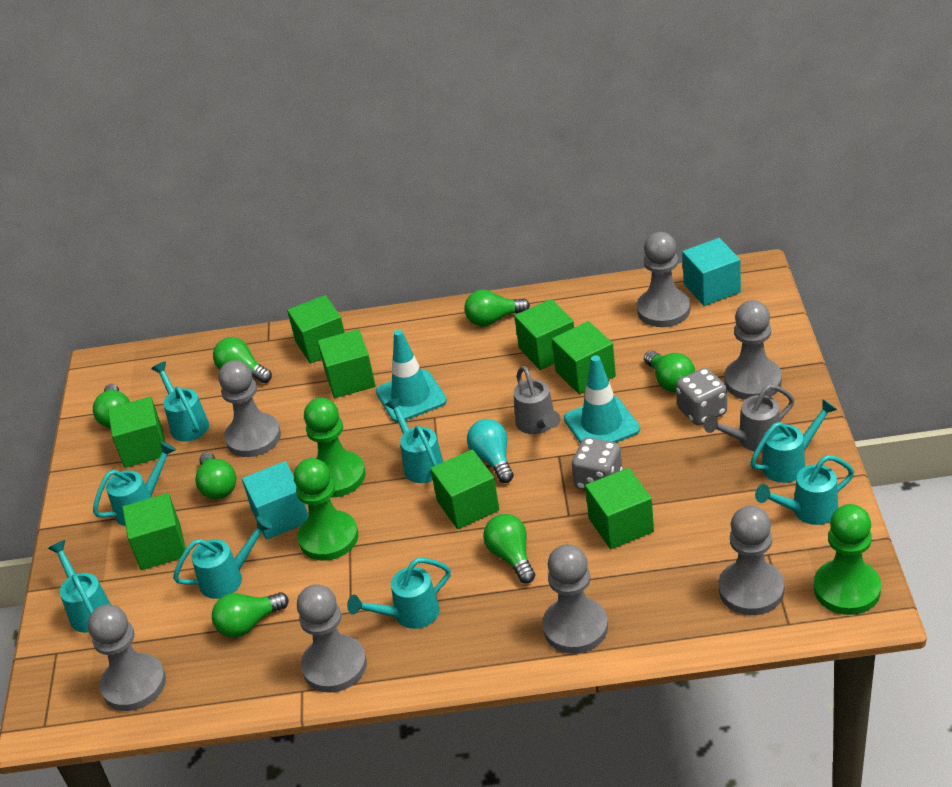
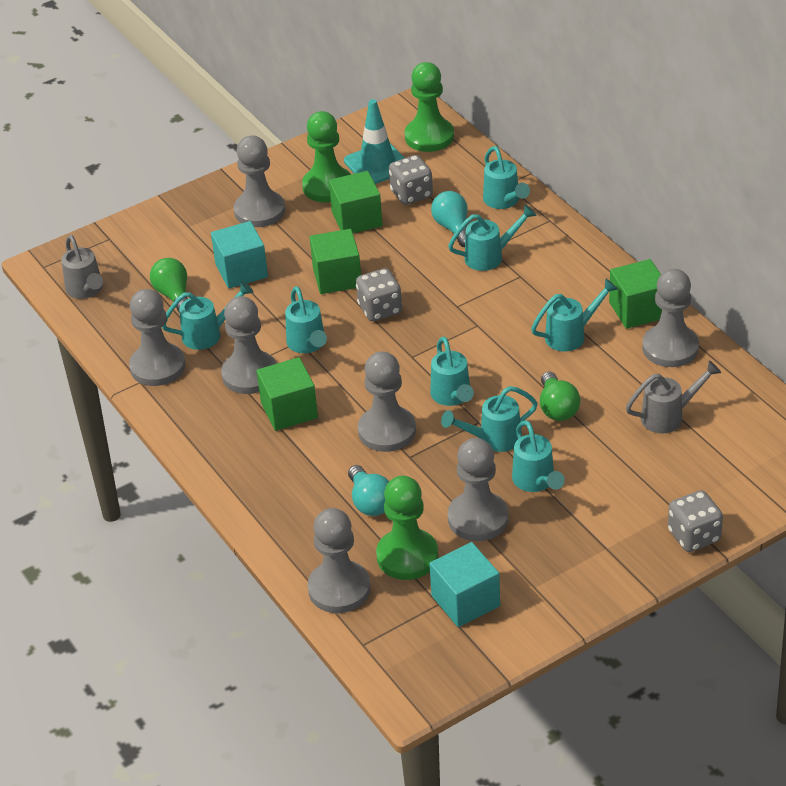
green cube: [108,397,165,468] [122,493,186,570] [287,295,345,364] [318,329,376,398] [430,449,499,529] [514,299,574,370] [552,321,616,394] [585,468,654,549] = 8 -> [257,357,318,431] [310,229,361,294] [329,171,383,233] [609,259,662,329] = 4
green light bulb: [93,384,130,428] [195,452,236,500] [212,592,289,638] [213,337,272,383] [464,290,530,326] [483,514,535,583] [644,350,695,392] = 7 -> [150,258,187,314] [540,372,580,421] = 2
grey dice: [572,437,623,490] [676,368,727,425] = 2 -> [356,268,402,321] [389,155,433,205] [668,490,723,552] = 3
turquoise light bulb: [467,419,514,483] = 1 -> [348,465,389,516] [431,191,468,247] = 2
turquoise traffic cone: [376,330,447,422] [564,355,640,443] = 2 -> [344,99,404,184] = 1

